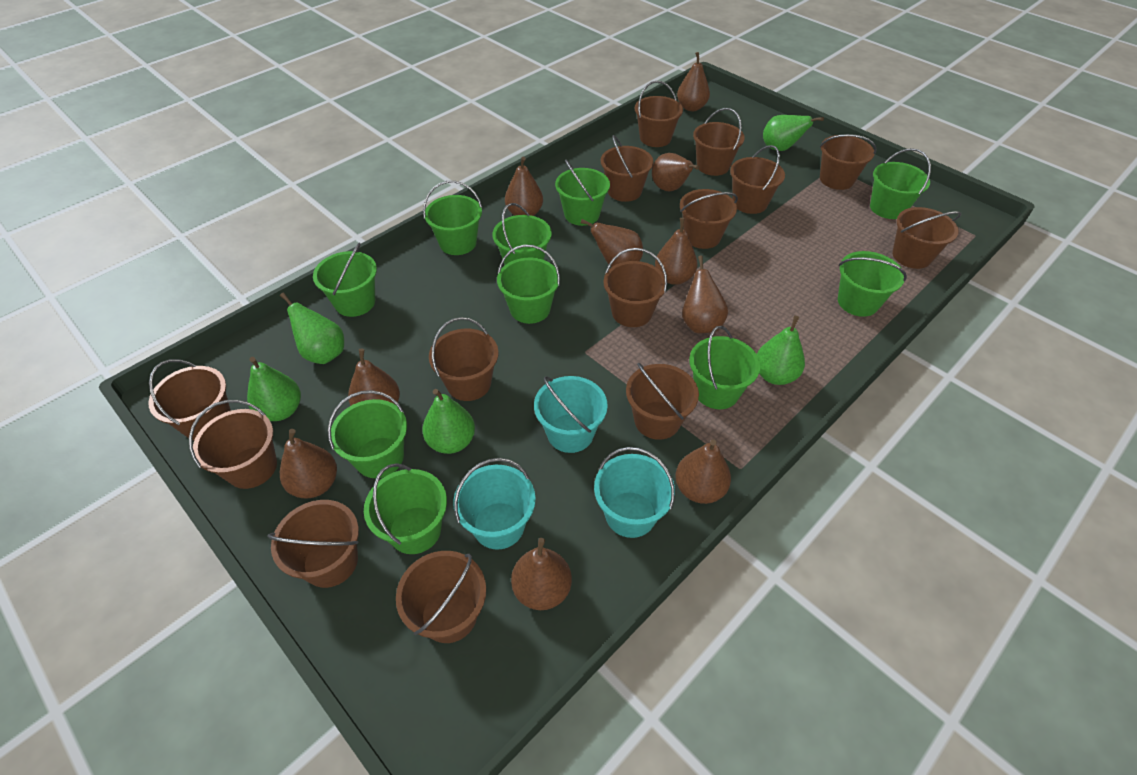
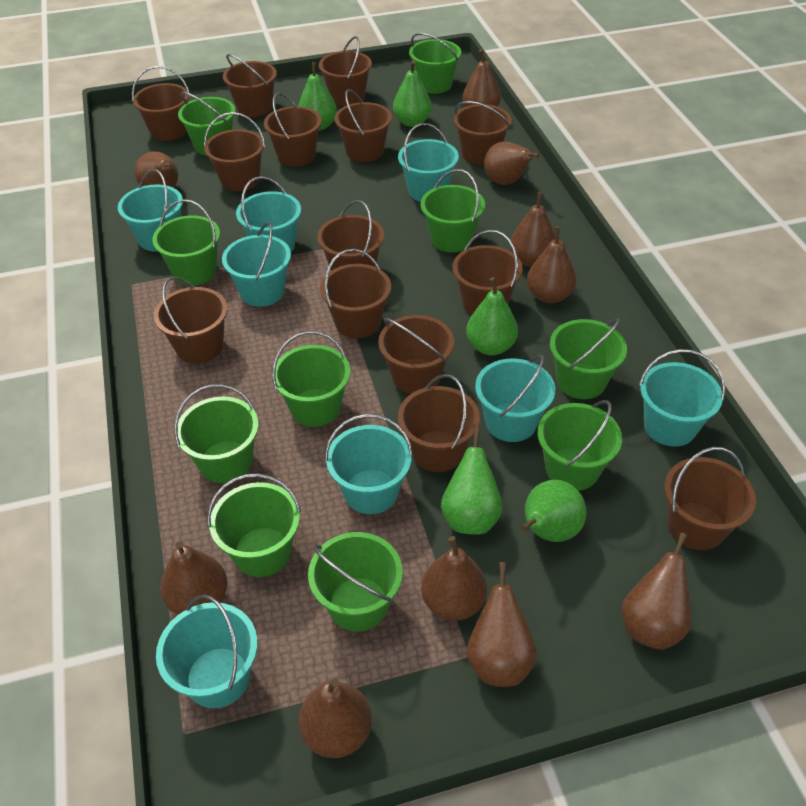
turquoise bucket: [453,458,536,549] [534,376,608,453] [594,447,675,538] = 3 -> [118,169,183,252] [156,594,258,708] [222,222,291,307] [236,176,301,252] [325,414,413,514] [398,123,459,202] [475,355,555,442] [639,349,725,447] = 8

